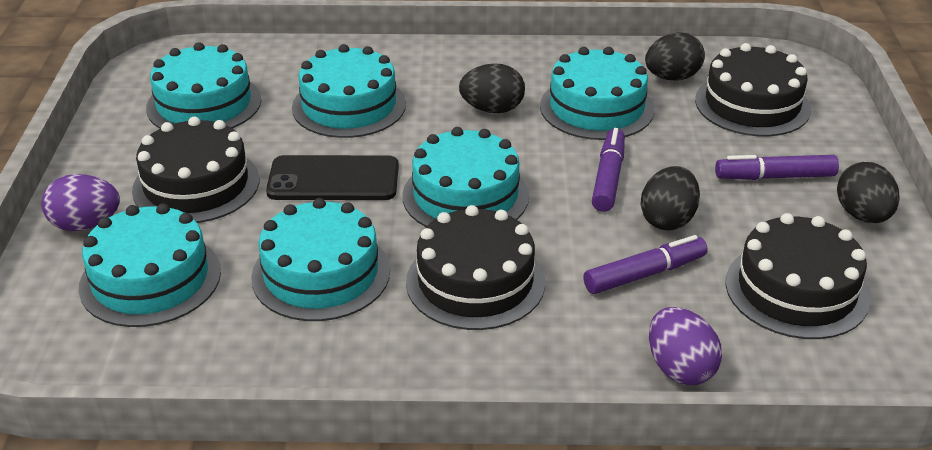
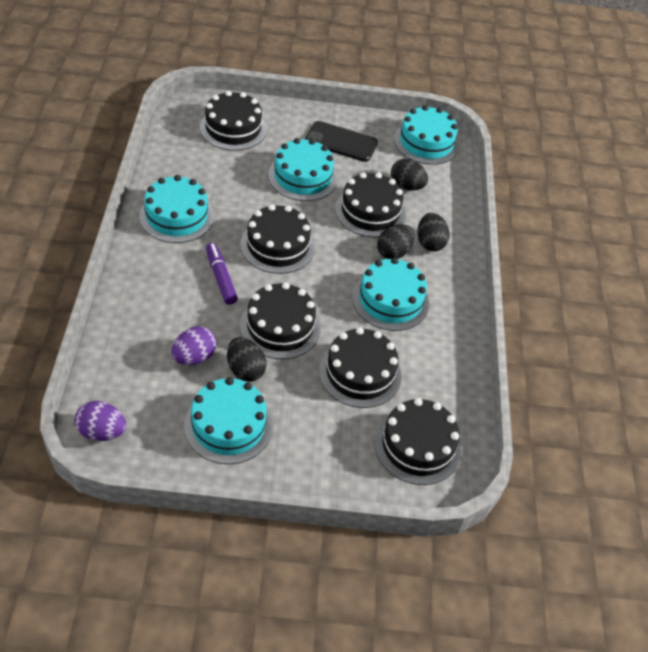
black cake: [132,117,259,223] [406,205,545,330] [695,43,811,136] [726,213,870,339] = 4 -> [200,91,267,151] [240,204,315,274] [240,282,321,359] [319,327,402,408] [335,172,406,237] [374,398,462,485] = 6
purple marker: [583,235,708,294] [592,128,625,212] [715,155,839,180] = 3 -> [206,243,238,305] = 1
turquoise cake: [79,203,221,327] [146,42,262,129] [251,198,390,321] [292,44,406,138] [403,127,529,227] [540,47,654,140] = 6 -> [139,175,214,243] [184,377,273,464] [268,138,338,201] [352,258,429,331] [394,105,459,165] = 5

